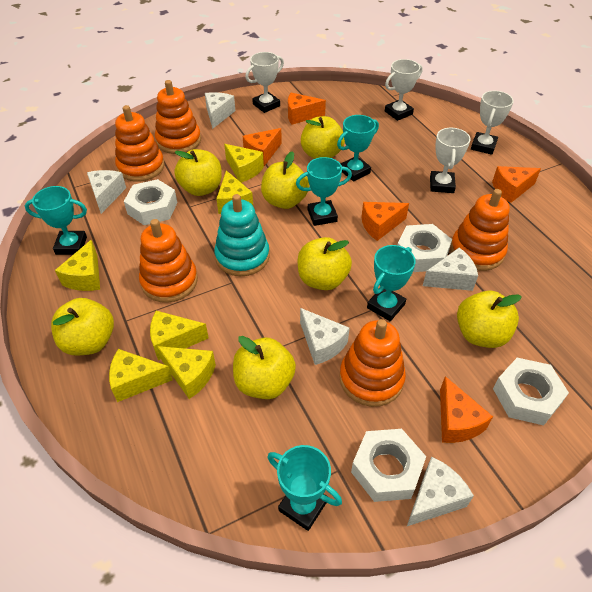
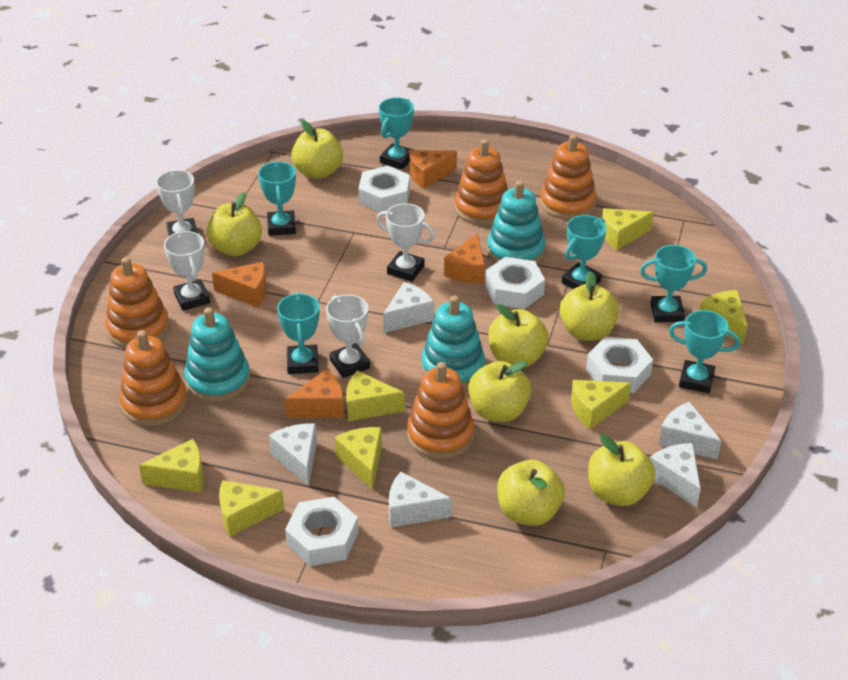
orange cheese: [243,128,282,166] [288,93,326,125] [361,202,409,241] [440,376,493,443] [492,166,541,203] = 5 -> [212,262,267,307] [285,369,344,418] [409,150,457,189] [444,233,485,284] = 4
turquoise stacking toy: [214,194,270,276] = 1 -> [184,307,250,402] [421,296,485,388] [487,181,545,264] = 3
turquoise trophy: [25,186,87,255] [267,445,342,531] [296,157,352,226] [337,115,379,181] [367,245,416,321] = 5 -> [258,161,296,236] [277,292,320,374] [379,97,414,170] [562,215,606,289] [640,245,707,323] [669,310,740,393] = 6
yellow cheese: [55,240,100,291] [109,349,173,402] [150,311,209,360] [157,346,216,399] [216,171,253,214] [224,144,264,183] = 6 -> [139,439,204,493] [219,480,284,537] [334,427,382,490] [346,371,405,421] [571,380,631,429] [602,208,654,250] [700,290,747,344] = 7

